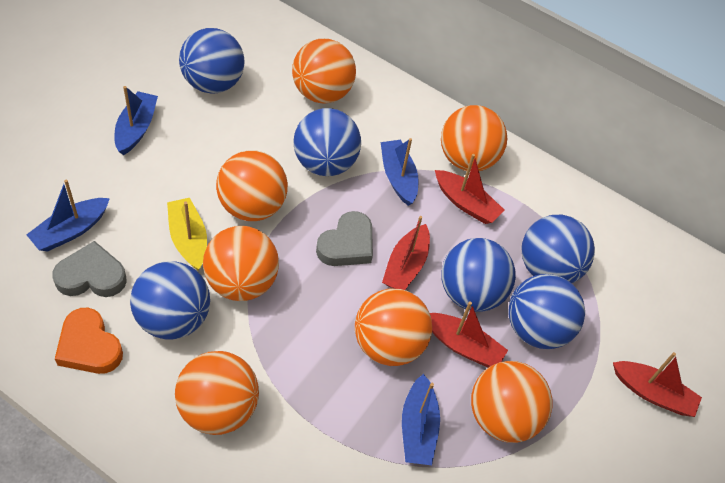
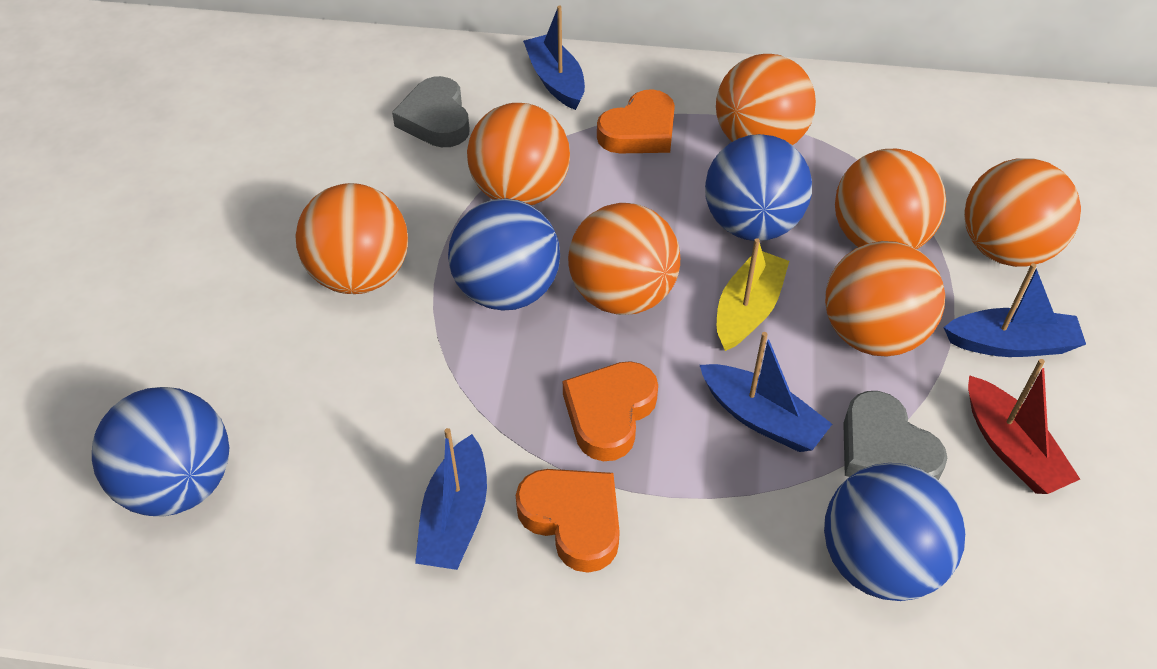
blue ball: [130,261,210,339] [179,28,245,94] [293,108,361,176] [441,238,516,312] [508,274,585,349] [521,215,595,283] = 6 -> [92,387,229,516] [448,198,560,311] [705,134,812,241] [824,463,966,601] = 4
orange heart: [55,308,123,374] = 1 -> [516,469,620,573] [563,361,658,461] [597,89,675,153] = 3
red boat: [382,216,430,290] [430,301,508,368] [435,154,505,224] [613,352,702,417] = 4 -> [968,359,1080,494] = 1

